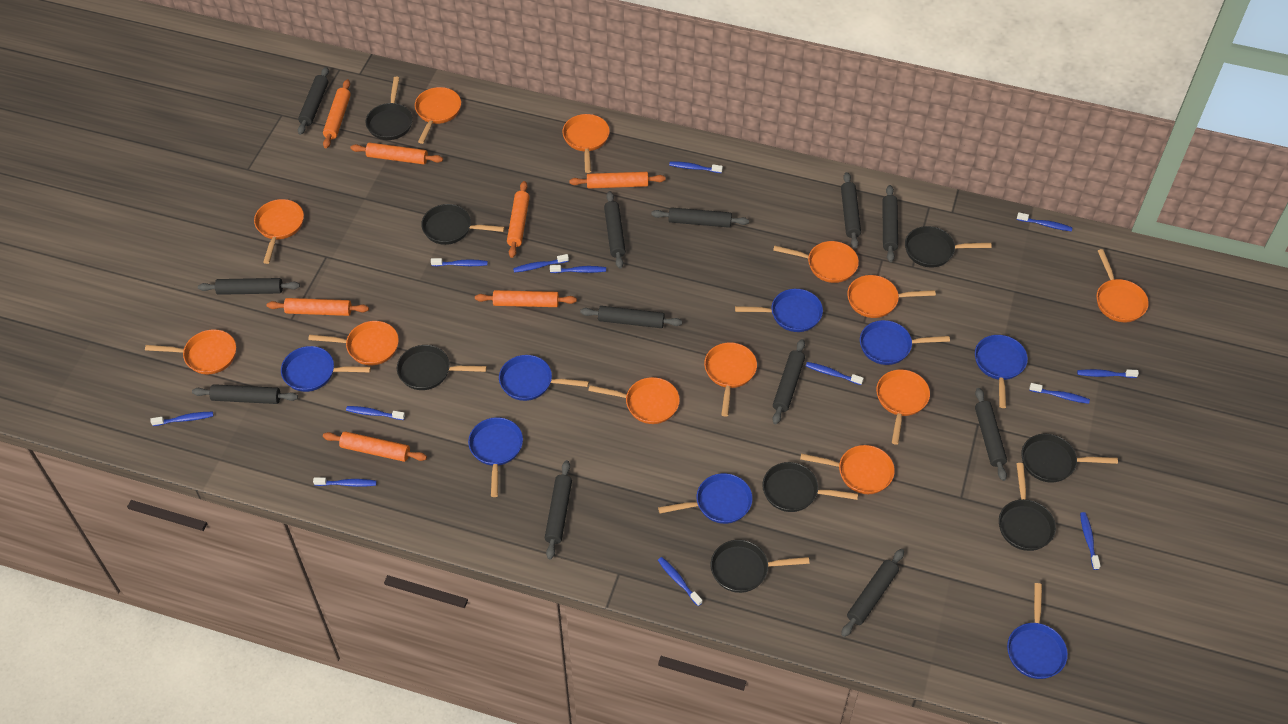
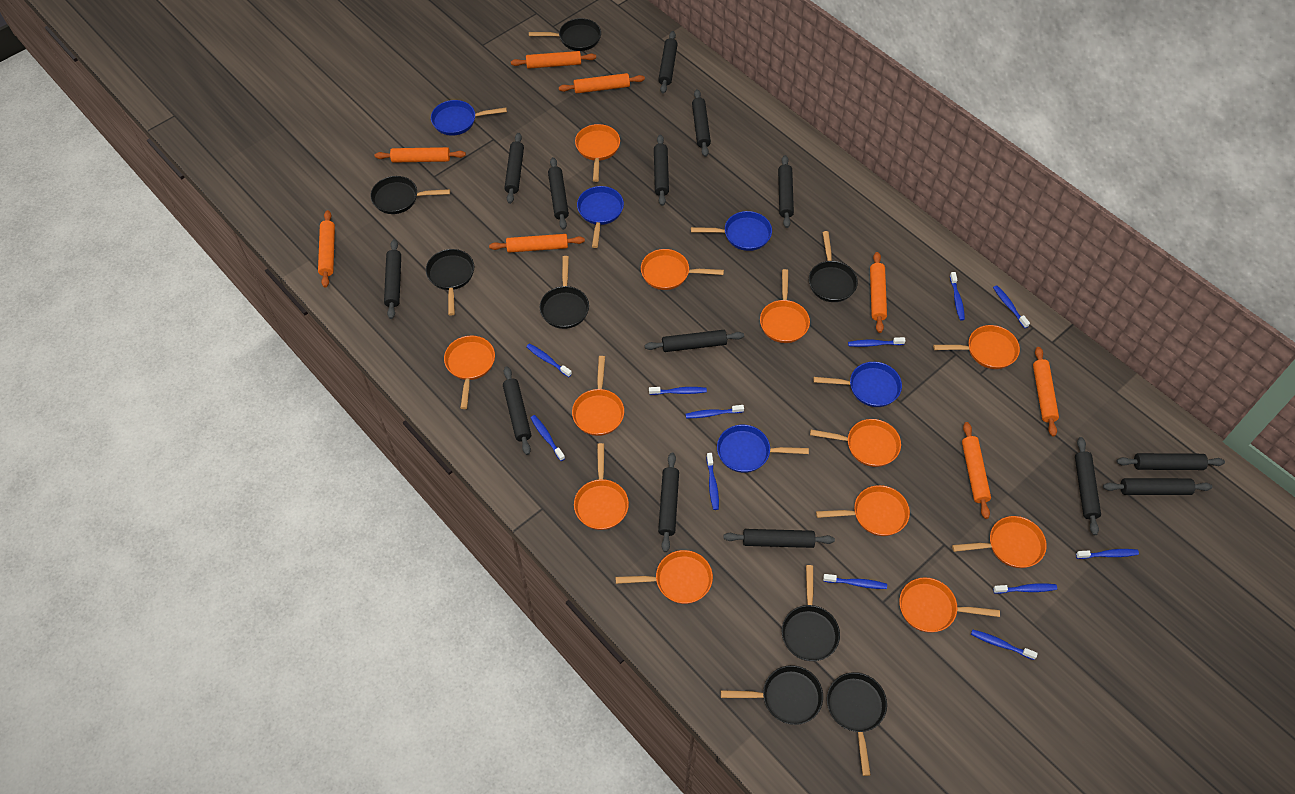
black rolling pin: [192,384,298,404] [198,278,300,295] [298,67,329,135] [545,460,572,559] [580,306,682,328] [604,191,626,269] [651,207,749,228] [772,339,805,424] [841,172,861,249] [841,549,904,637] [882,185,898,262] [975,388,1007,481] = 12 -> [384,239,401,319] [503,366,531,455] [504,133,524,204] [548,157,569,230] [645,330,744,352] [654,135,669,206] [658,31,678,94] [658,453,679,552] [692,89,711,157] [723,529,835,548] [778,155,794,228] [1075,437,1101,535] [1103,478,1213,495] [1116,453,1225,470] = 14
blue pan: [281,346,371,392] [468,417,523,497] [499,355,589,401] [658,473,753,524] [735,289,823,332] [860,320,950,365] [975,335,1028,408] [1007,583,1068,679] = 8 -> [431,100,507,136] [577,186,624,248] [691,211,772,251] [717,425,809,473] [813,362,902,407] = 5
blue toothbrush: [150,412,213,426] [313,477,377,487] [346,406,405,420] [431,258,488,266] [513,254,569,273] [550,265,606,273] [658,557,702,606] [669,161,723,173] [806,362,864,385] [1017,212,1072,232] [1029,383,1090,404] [1077,369,1139,378] [1080,512,1101,570] = 13 -> [526,344,572,377] [531,415,565,461] [649,387,707,395] [686,405,744,418] [706,453,719,510] [823,574,887,589] [848,337,906,347] [950,272,965,321] [971,629,1038,660] [993,285,1030,328] [993,583,1057,594] [1076,549,1139,559] = 12
orange rolling pin: [267,298,369,316] [323,79,351,148] [323,431,427,462] [350,142,443,164] [475,290,577,307] [507,181,530,258] [569,172,666,189] = 7 -> [318,210,335,288] [375,147,466,163] [489,234,585,253] [511,51,596,69] [559,73,645,94] [870,252,887,333] [962,422,991,519] [1033,347,1059,437] = 8

